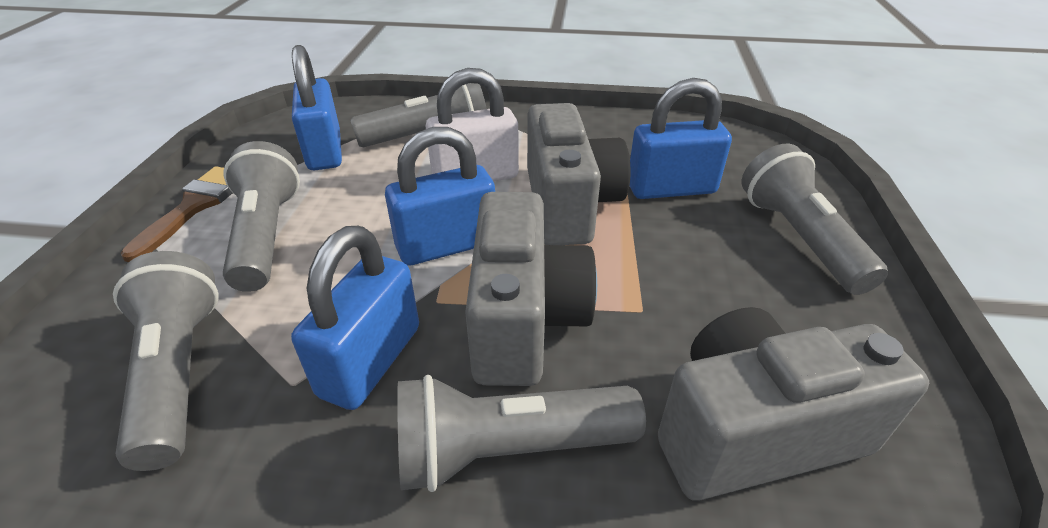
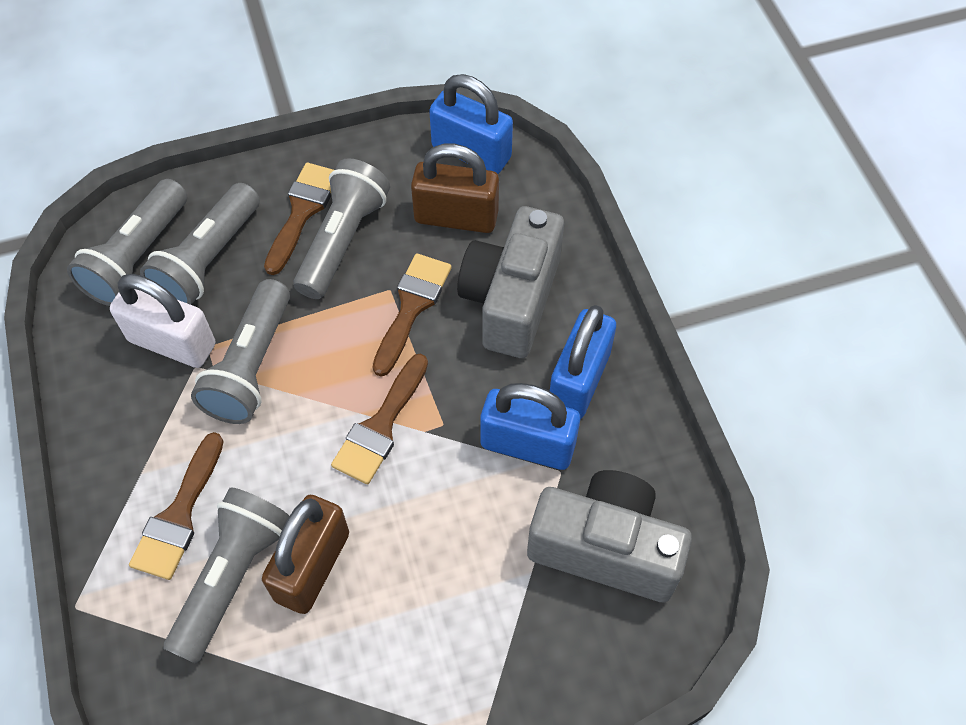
blue padlock: [291,226,419,410] [292,45,342,171] [385,127,495,266] [630,78,732,199] = 4 -> [429,74,513,174] [480,383,580,470] [550,305,616,419] = 3
brown brush: [121,166,232,262] = 1 -> [129,432,224,580] [264,163,334,275] [331,354,428,484] [373,253,451,377] = 4
brown padlock: none = 0 -> [262,495,349,614] [411,144,499,233] = 2
grey camera: [465,192,597,386] [527,103,631,245] [658,307,929,501] = 3 -> [457,206,564,358] [527,470,692,602] = 2

